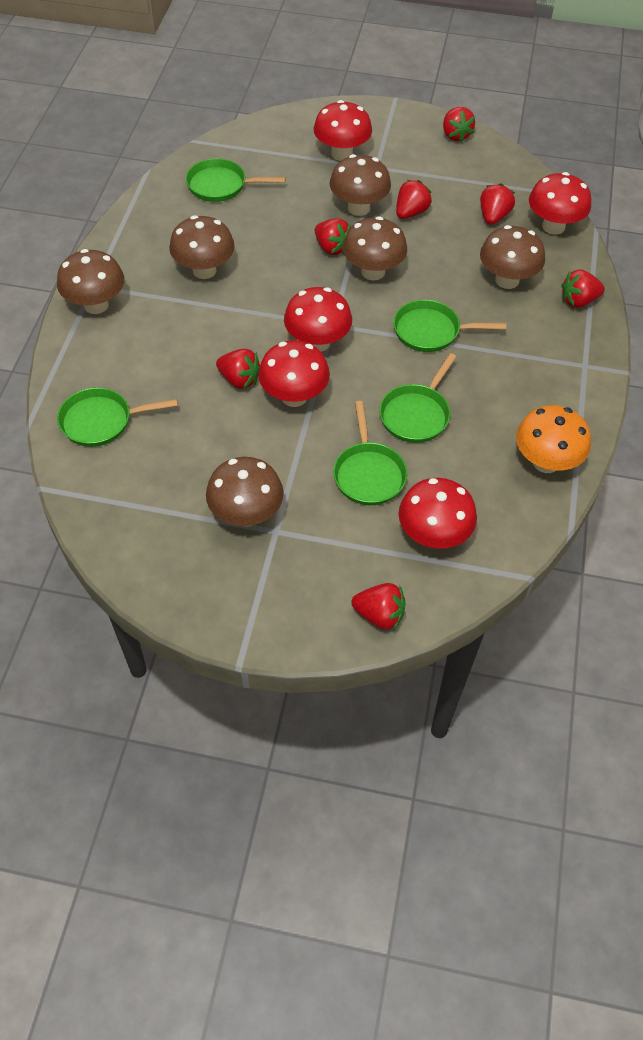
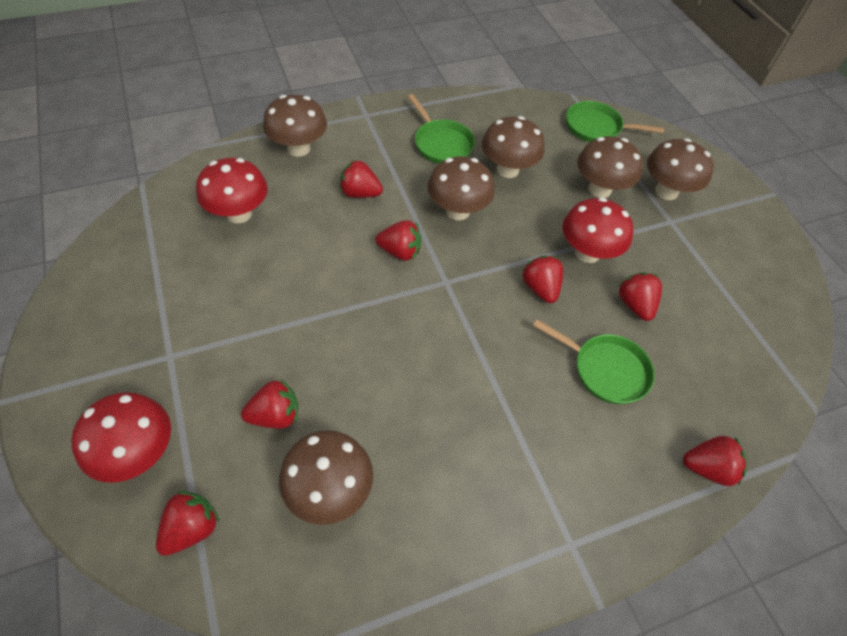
green pan: [57,388,178,447] [186,158,286,202] [333,401,407,505] [379,353,456,443] [393,300,506,352] = 5 -> [408,94,475,164] [533,319,655,404] [566,101,664,142] = 3
orange mushroom: [516,405,591,473] = 1 -> none = 0
red mushroom: [258,340,330,407] [284,287,352,352] [314,100,372,161] [399,478,477,549] [529,172,591,235] = 5 -> [71,392,171,483] [196,158,268,224] [563,197,633,263] = 3

